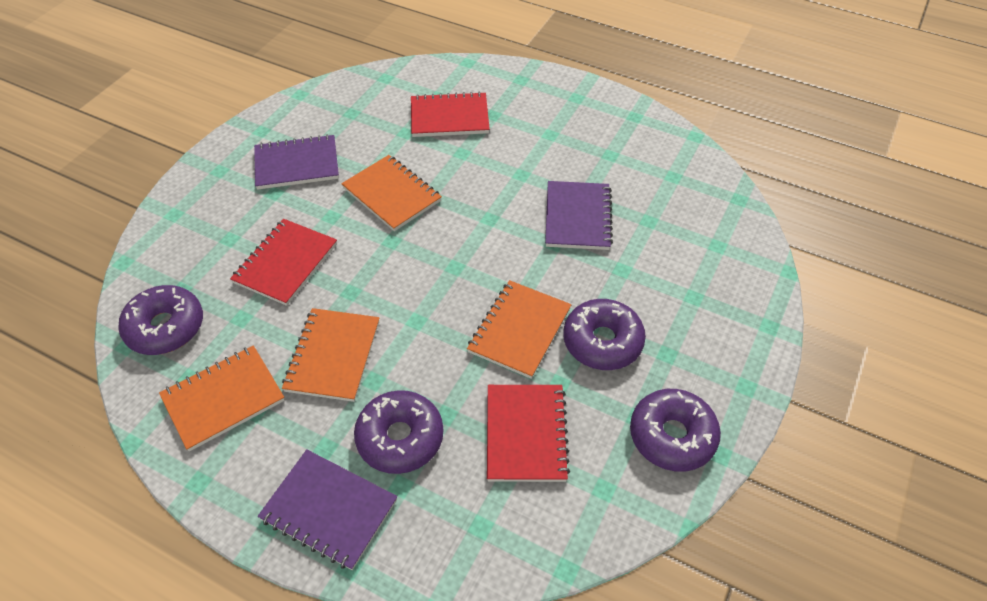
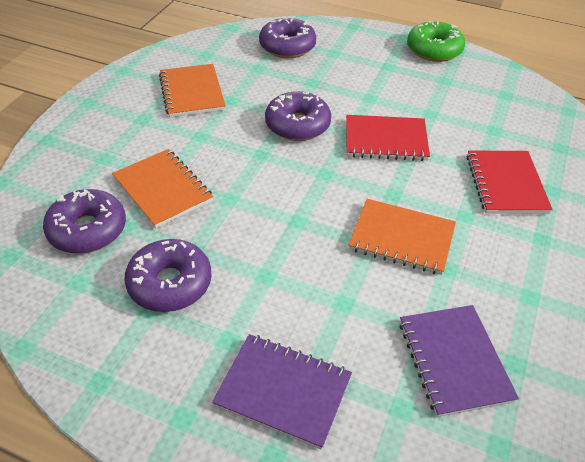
green donut: none = 0 -> [407,21,465,62] = 1
orange notebook: [159,345,285,451] [282,308,379,402] [341,155,442,231] [467,280,571,379] = 4 -> [112,149,213,228] [159,64,226,117] [349,199,456,275] = 3
purple notebook: [254,134,339,190] [258,449,397,570] [545,181,613,250] = 3 -> [212,334,352,450] [400,305,519,417] = 2
red notebook: [230,219,337,306] [411,92,490,137] [487,385,570,482] = 3 -> [346,115,430,161] [467,150,553,214] = 2

